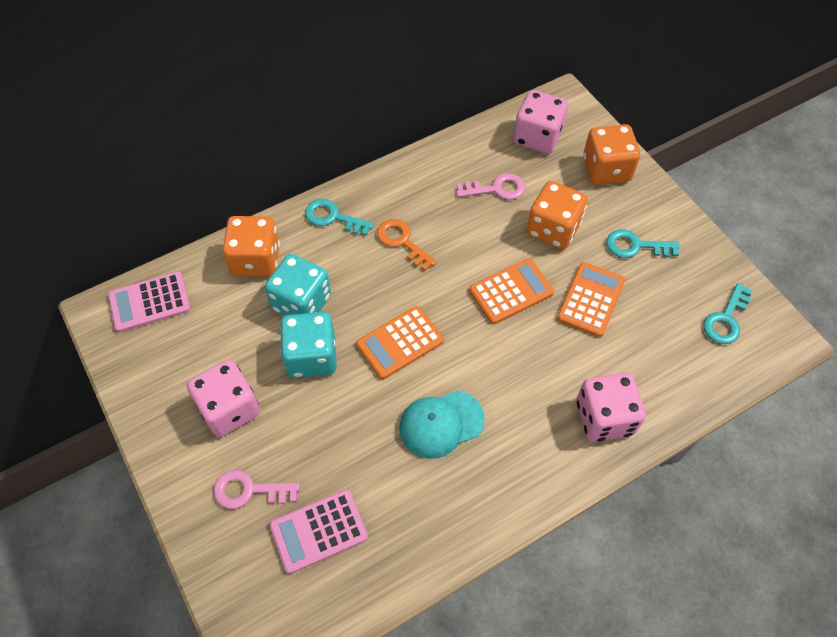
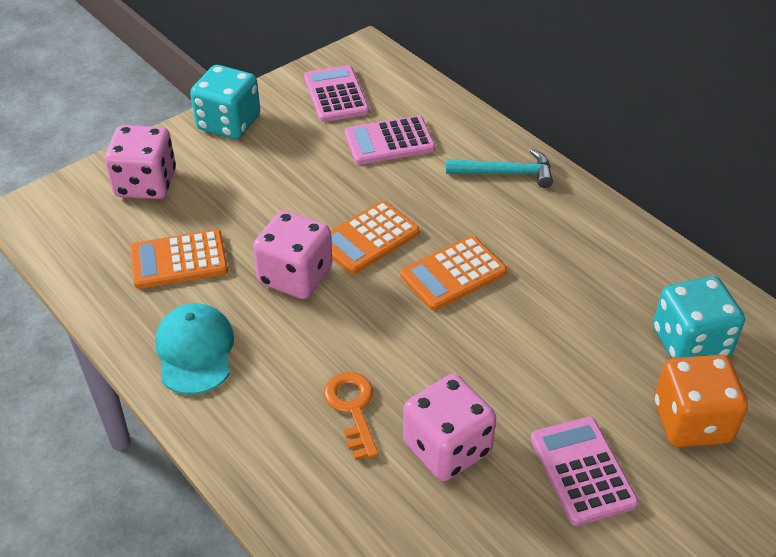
orange dice: [223,216,280,277] [527,181,588,249] [583,124,640,185] = 3 -> [655,355,748,447] = 1
pink calculator: [108,272,191,332] [270,490,368,574] = 2 -> [304,65,369,122] [345,116,435,165] [530,417,639,526] = 3
pink key: [214,470,300,509] [456,173,525,200] = 2 -> none = 0
turquoise hammer: none = 0 -> [446,149,553,188] = 1
turquoise key: [305,199,374,236] [606,229,680,258] [704,283,752,344] = 3 -> none = 0

